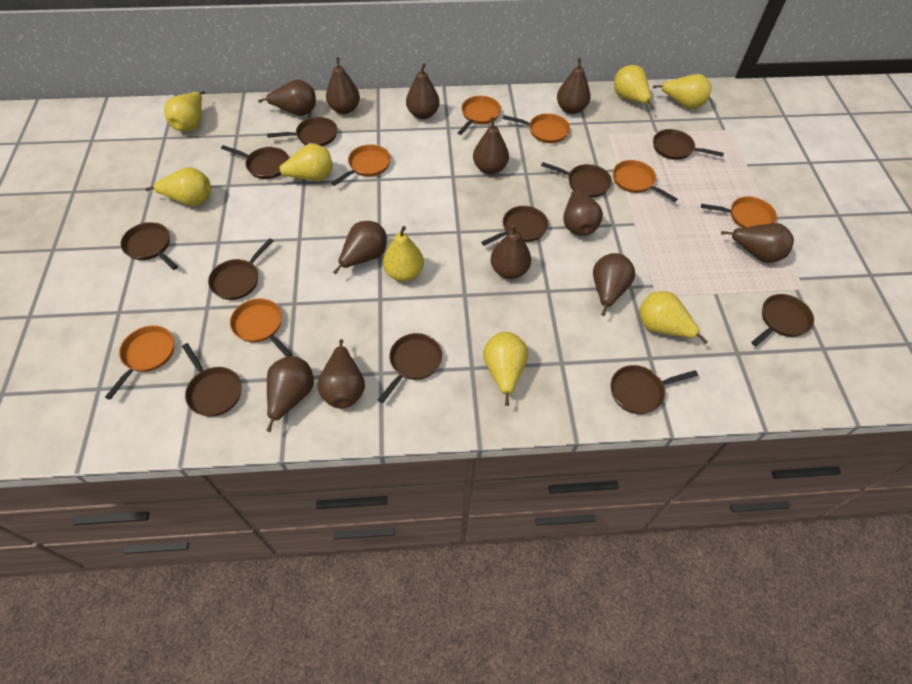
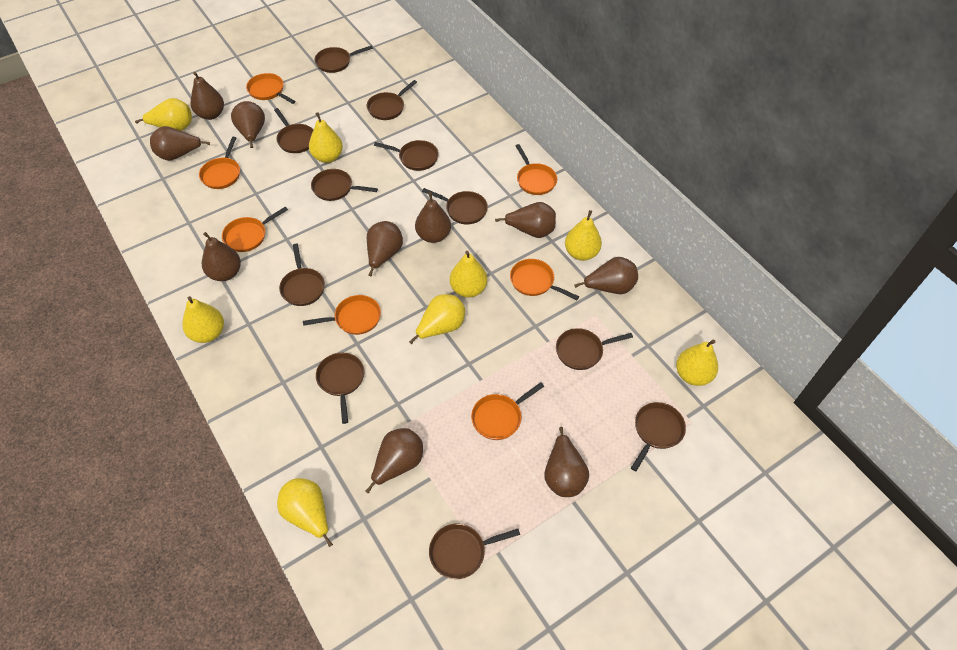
brown pear: [258,80,316,116] [266,356,314,432] [317,339,365,408] [326,57,360,114] [333,221,387,274] [406,63,440,119] [473,117,509,174] [491,225,531,279] [557,58,591,114] [563,185,603,236] [593,253,635,316] [721,223,794,263] = 12 -> [150,126,210,161] [191,72,224,120] [202,232,241,281] [231,101,265,148] [365,428,423,493] [367,221,403,276] [415,192,451,243] [495,202,556,238] [544,427,589,497] [574,257,638,294] = 10

